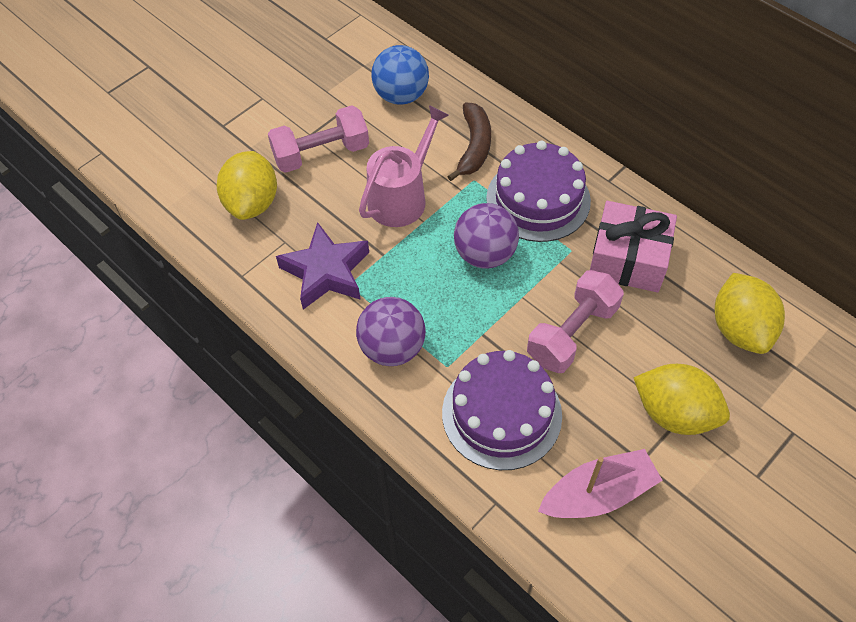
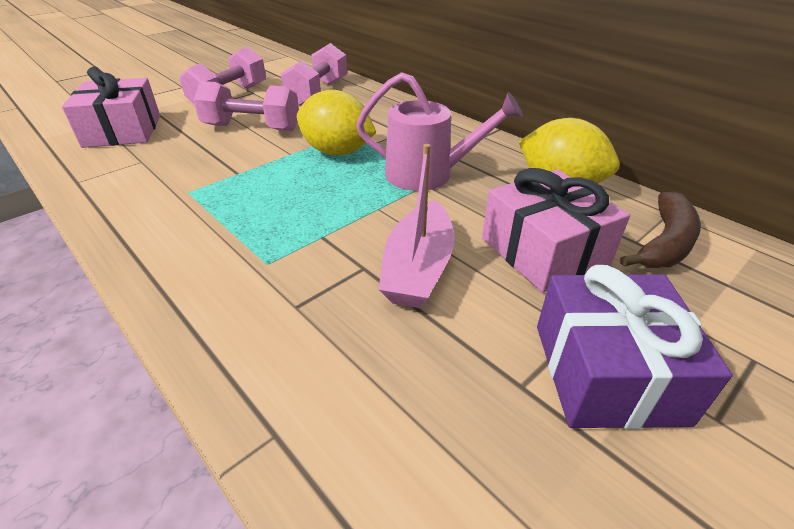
blue ball: [371,45,429,105] = 1 -> none = 0
pink dumbbell: [268,105,369,173] [527,270,624,373] = 2 -> [180,47,266,104] [193,81,299,131] [281,43,347,106] = 3
pink gift: [590,201,677,293] = 1 -> [62,66,160,148] [482,168,630,293] = 2
purple ball: [356,297,426,366] [454,203,519,269] = 2 -> none = 0
purple cake: [442,350,562,470] [486,141,591,242] = 2 -> none = 0
purple gift: none = 0 -> [537,265,733,429] = 1
purple star: [276,222,369,310] = 1 -> none = 0
yellow lemon: [217,151,277,220] [633,364,730,435] [715,273,785,354] = 3 -> [297,90,376,155] [519,118,620,184] = 2

